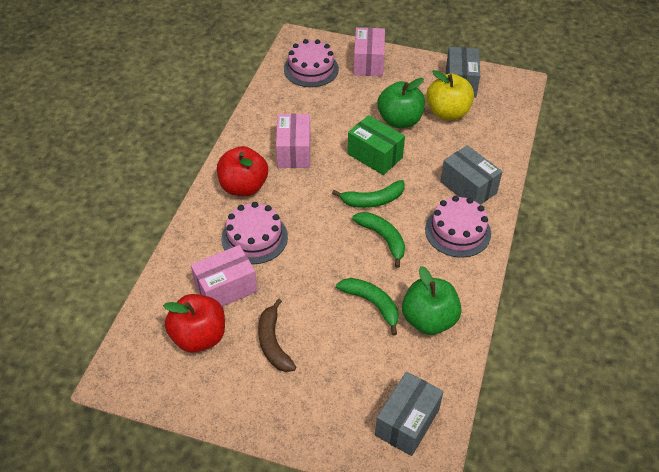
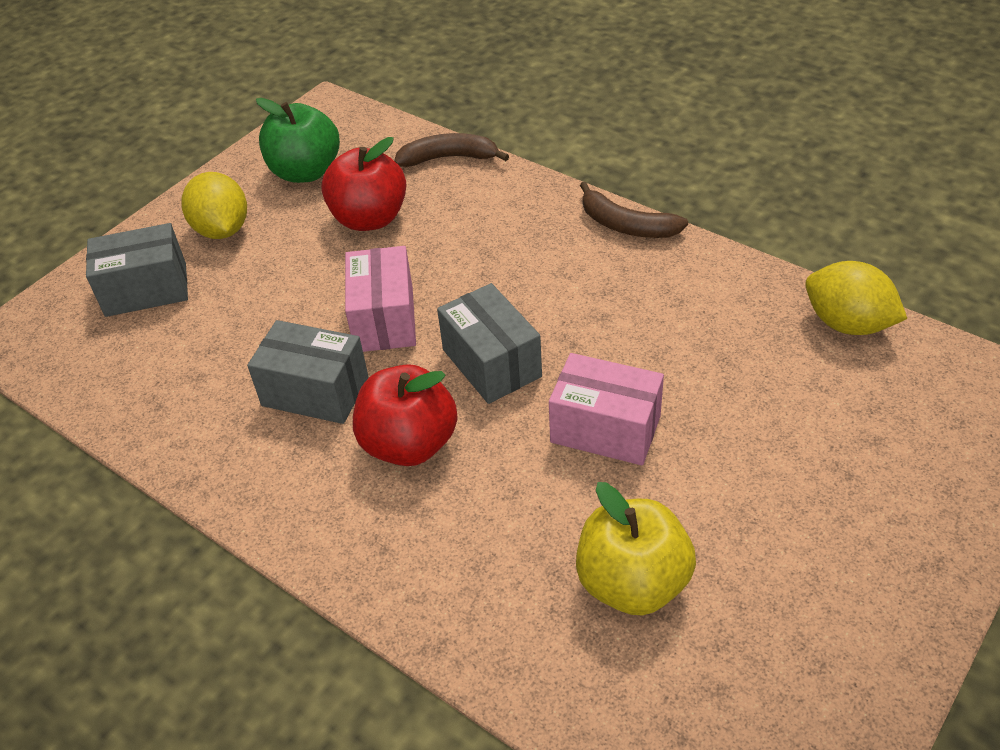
brown banana: [258,298,296,372] = 1 -> [394,133,509,167] [580,182,688,238] = 2
green apple: [377,78,425,128] [402,266,461,335] = 2 -> [256,98,340,183] = 1
green banana: [332,180,405,208] [336,278,399,336] [352,212,405,268] = 3 -> none = 0
green box: [348,115,405,175] = 1 -> none = 0
pink box: [191,245,258,307] [276,114,310,168] [353,27,385,77] = 3 -> [345,246,416,352] [549,353,664,465] = 2
pink cake: [222,202,288,264] [284,39,339,87] [425,196,491,257] = 3 -> none = 0
yellow lemon: none = 0 -> [182,172,247,239] [805,261,907,335] = 2

